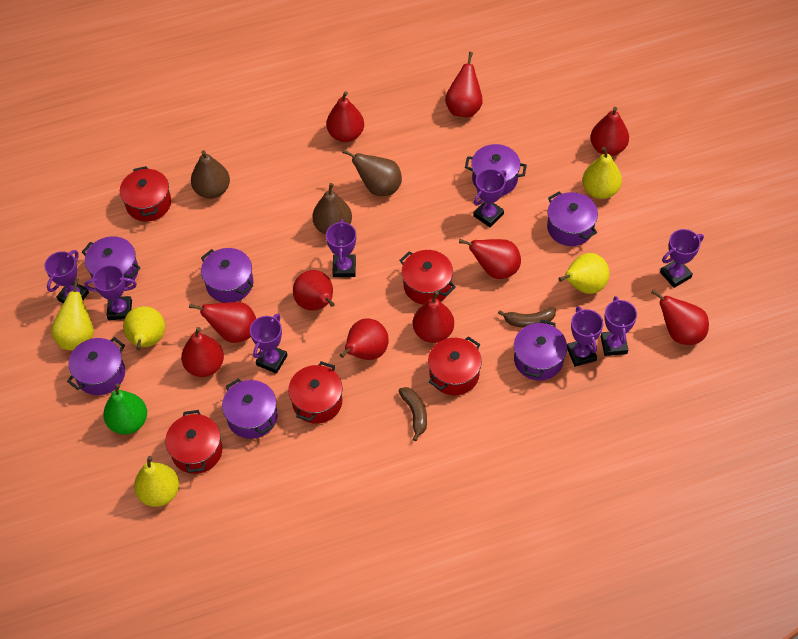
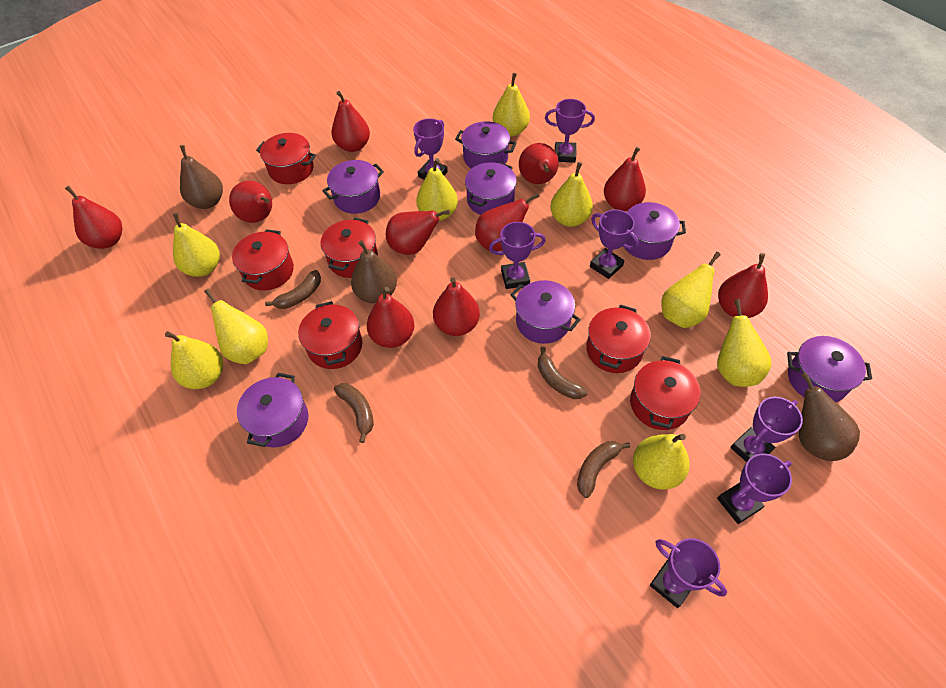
brown banana: [399,387,427,441] [498,307,556,328] = 2 -> [265,270,321,309] [334,383,374,443] [538,347,588,399] [577,441,630,498] = 4
green pear: [103,383,147,435] = 1 -> none = 0
purple trophy: [45,250,89,303] [85,265,137,320] [250,314,287,374] [326,219,356,277] [473,169,507,227] [567,306,603,367] [601,296,637,356] [660,229,704,288] = 8 -> [413,118,448,179] [489,222,546,289] [545,99,595,163] [590,209,639,279] [650,538,727,608] [717,453,792,524] [730,397,803,462] = 7
red pot: [120,166,171,222] [165,410,222,474] [288,361,342,424] [399,250,456,305] [428,336,482,395] = 5 -> [232,229,294,291] [256,133,316,184] [298,301,362,369] [321,218,378,278] [586,304,651,373] [630,356,701,430] = 6
yellow pear: [51,278,94,350] [123,306,165,350] [134,456,179,507] [558,253,610,294] [582,147,622,199] = 5 -> [165,331,223,389] [173,213,220,277] [204,289,268,364] [416,158,458,221] [493,73,530,137] [550,162,593,227] [633,434,690,489] [662,252,721,328] [717,299,772,387] = 9

